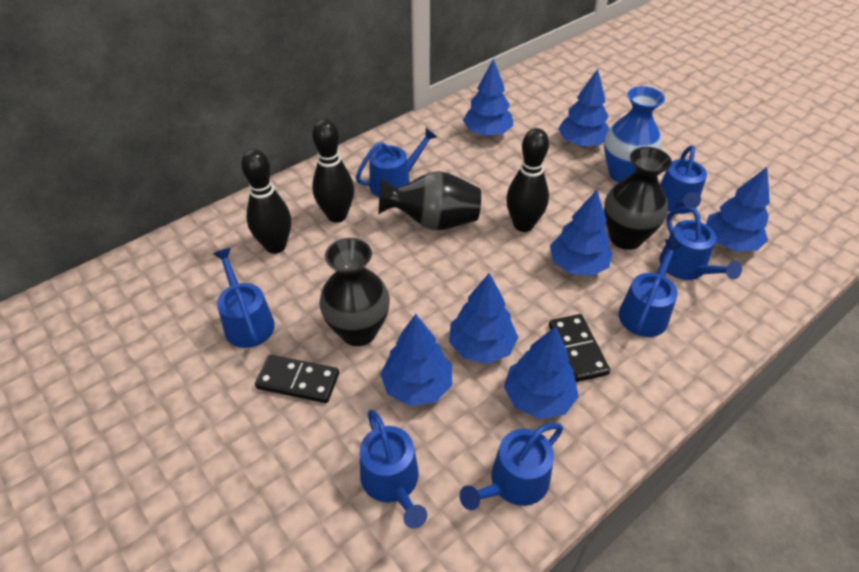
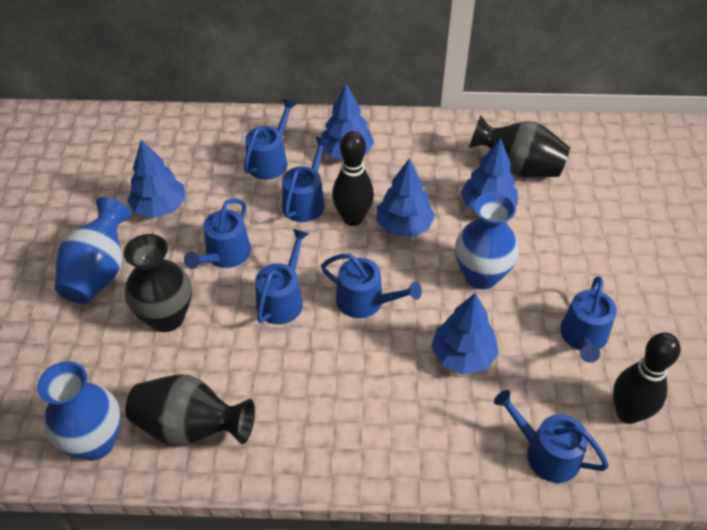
black bowling pin: [241,149,291,254] [312,119,354,223] [506,128,549,232] = 3 -> [332,131,374,226] [613,333,680,424] = 2
black domino: [255,355,339,403] [549,314,610,382] = 2 -> none = 0
blue tree: [380,314,452,406] [449,273,518,364] [463,58,514,136] [504,326,579,419] [550,190,613,276] [558,69,609,147] [706,167,770,251] = 7 -> [127,139,185,218] [321,84,374,159] [377,158,435,237] [431,293,499,375] [460,138,518,212] = 5
blue vase: [604,86,665,183] = 1 -> [37,361,121,460] [55,197,132,304] [455,192,519,290] = 3

